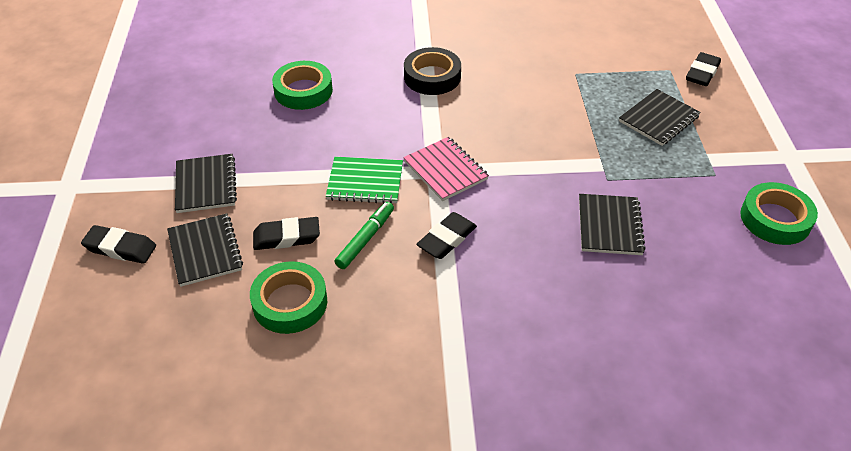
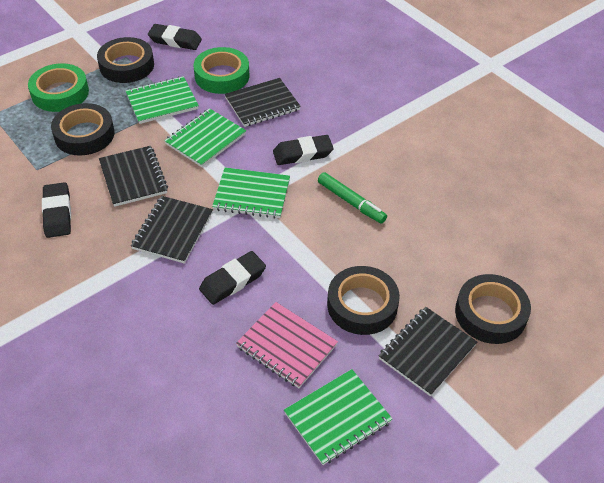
black tape: [404,47,461,95] = 1 -> [51,103,114,156] [97,37,154,83] [327,266,400,335] [455,274,531,344] = 4
green notebook: [326,157,403,204] = 1 -> [125,76,199,124] [164,108,246,167] [212,167,290,219] [284,369,392,465] = 4
green tape: [250,261,327,334] [272,61,333,110] [740,182,818,245] = 3 -> [28,63,89,112] [194,47,249,94] = 2

